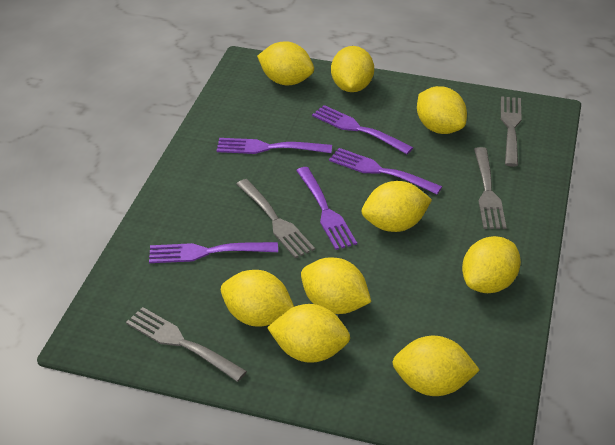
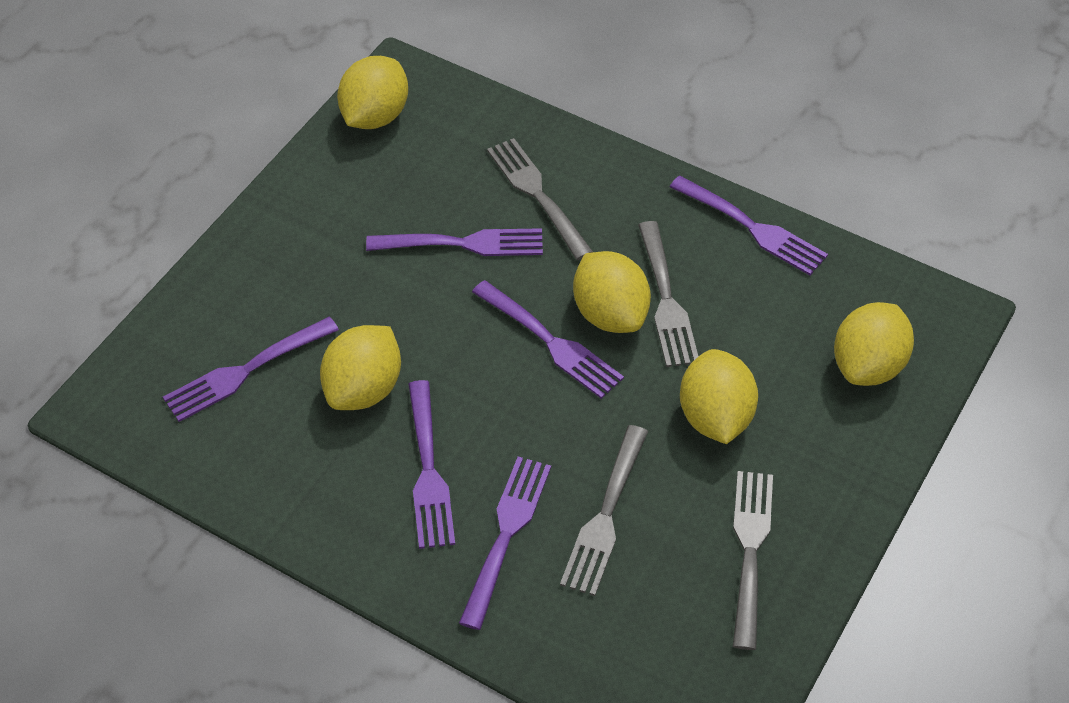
purple fork: [149,242,278,263] [217,138,332,154] [296,167,357,250] [312,105,413,154] [329,148,442,194] = 5 -> [163,316,339,422] [366,228,543,256] [408,380,455,549] [459,457,551,630] [472,280,624,399] [670,176,828,275] = 6
yellow lemon: [221,270,294,327] [257,41,314,85] [267,304,350,363] [301,257,371,314] [331,46,374,92] [362,181,432,232] [392,336,480,396] [417,86,467,134] [462,236,521,293] = 9 -> [320,325,401,410] [337,56,408,129] [573,251,651,333] [680,349,758,444] [834,302,914,386] = 5

